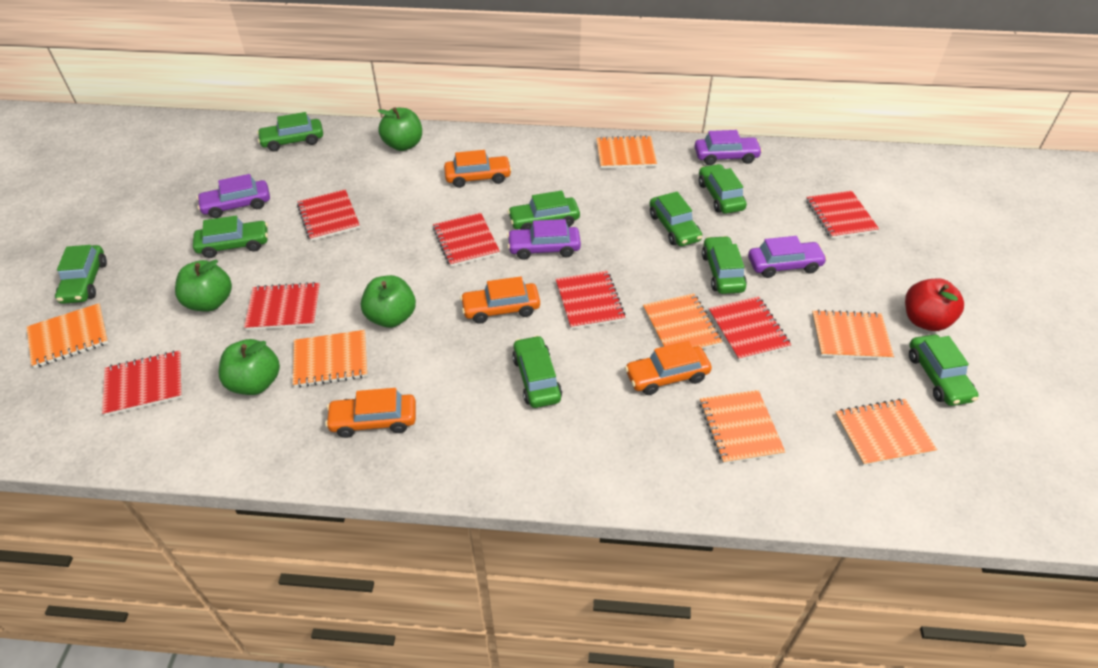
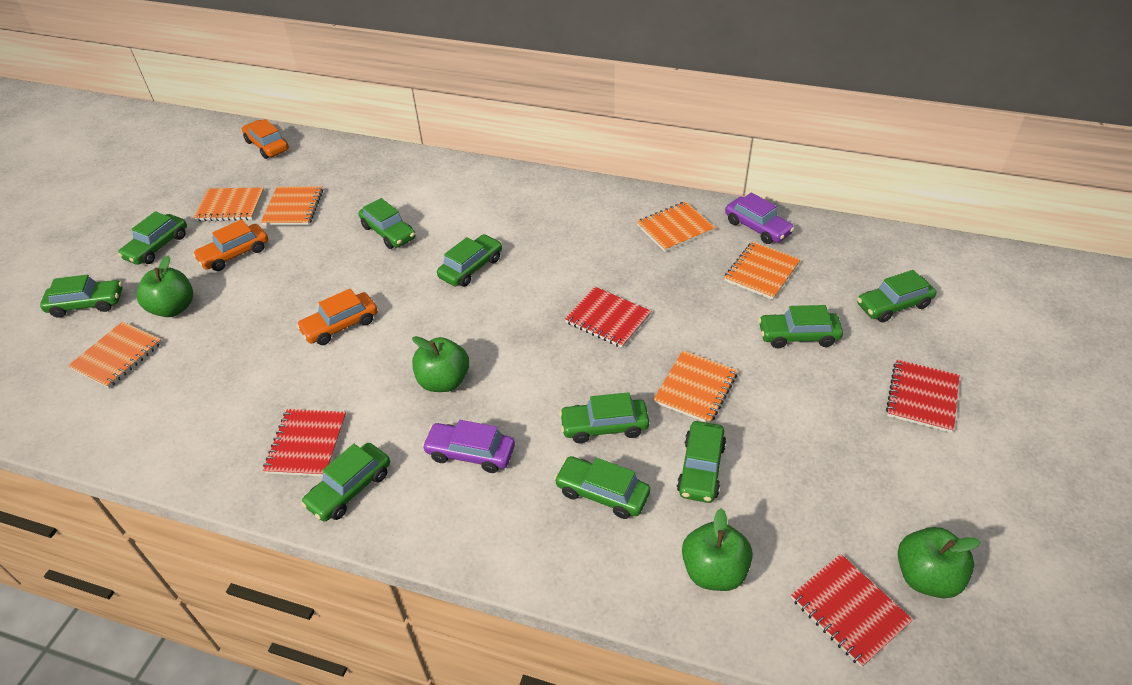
green car: [55,245,107,304] [193,216,268,258] [257,112,323,152] [508,191,580,230] [512,335,562,408] [650,192,702,246] [699,164,747,214] [702,236,747,294] [909,334,979,406] = 9 -> [40,275,123,318] [118,211,187,265] [301,443,390,522] [359,198,416,249] [437,234,502,287] [554,456,650,519] [559,392,649,443] [677,421,726,503] [758,305,843,348] [857,270,936,322] = 10
orange car: [325,388,416,438] [444,150,512,188] [460,276,540,324] [625,341,712,395] = 4 -> [193,220,268,271] [242,119,289,159] [296,288,378,345] = 3
orange notebook: [26,303,109,368] [293,330,368,388] [596,135,657,168] [643,293,722,349] [699,390,785,464] [812,310,894,360] [835,398,937,466] = 7 -> [68,322,162,388] [194,187,264,221] [261,186,323,225] [637,202,715,252] [653,351,738,423] [724,242,801,300] = 6
purple car: [197,174,270,218] [507,219,581,260] [695,130,762,165] [748,236,827,278] = 4 -> [422,420,515,473] [725,192,794,244] = 2
red apple: [905,279,964,331] = 1 -> none = 0
red notebook: [102,351,182,416] [244,282,320,330] [297,189,360,241] [433,213,500,267] [556,271,626,329] [708,296,791,361] [806,191,879,239] = 7 -> [263,409,347,476] [565,287,651,348] [791,554,913,668] [886,359,960,433] = 4

